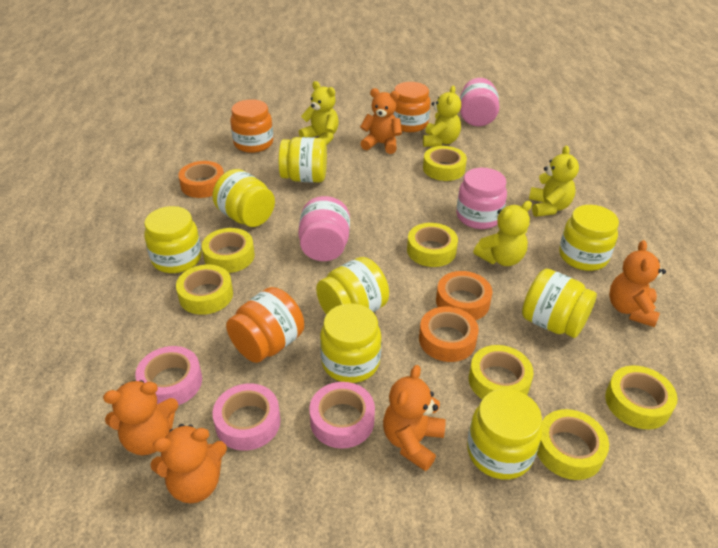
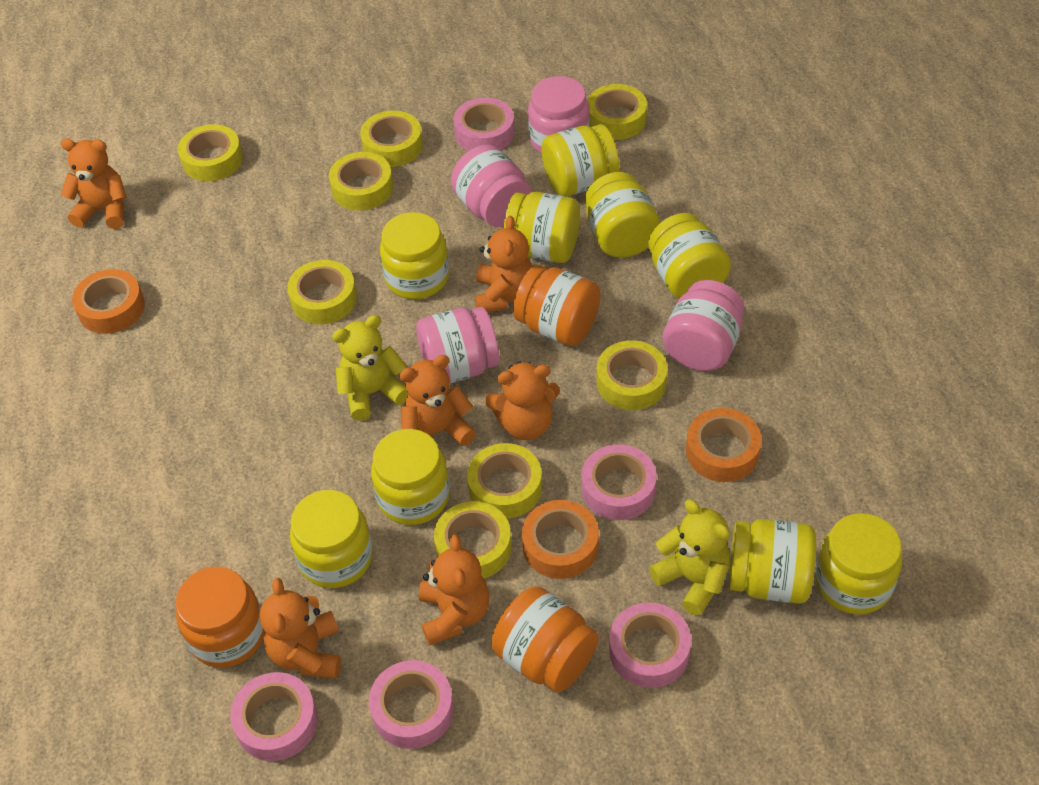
orange teddy bear: [103,380,178,455] [150,424,227,503] [360,88,402,154] [383,365,446,471] [609,240,666,327] = 5 -> [61,138,127,229] [260,578,341,678] [399,355,476,446] [419,534,489,646] [475,216,533,313] [485,361,560,440] = 6
pink jar: [298,196,350,261] [456,168,507,229] [460,78,499,126] = 3 -> [416,307,500,384] [451,144,532,227] [528,76,590,154] [662,280,745,371] = 4
pink tape: [135,346,202,405] [212,383,280,451] [309,382,375,449] = 3 -> [230,672,318,761] [369,660,454,749] [453,97,515,151] [582,444,657,520] [609,602,691,688] = 5
yellow jar: [144,206,202,273] [212,169,275,227] [279,137,327,183] [316,257,389,315] [320,303,382,383] [467,389,542,480] [522,269,597,338] [559,205,619,271] = 8 -> [290,490,373,588] [371,429,450,525] [380,212,449,299] [503,192,580,263] [541,124,619,197] [585,172,660,258] [648,213,731,299] [729,519,816,603] [815,513,902,614] = 9
yellow tape: [176,265,233,315] [202,228,255,273] [407,223,458,267] [423,146,467,181] [469,345,534,399] [537,409,609,480] [605,366,678,429] = 7 -> [178,124,243,181] [287,260,357,324] [329,152,393,211] [360,111,423,167] [434,501,512,578] [467,443,542,519] [587,84,647,140] [597,340,668,410] = 8
yellow teddy bear: [299,81,339,146] [423,86,461,147] [473,201,532,266] [529,146,579,217] = 4 -> [332,315,408,421] [649,499,730,616] = 2

